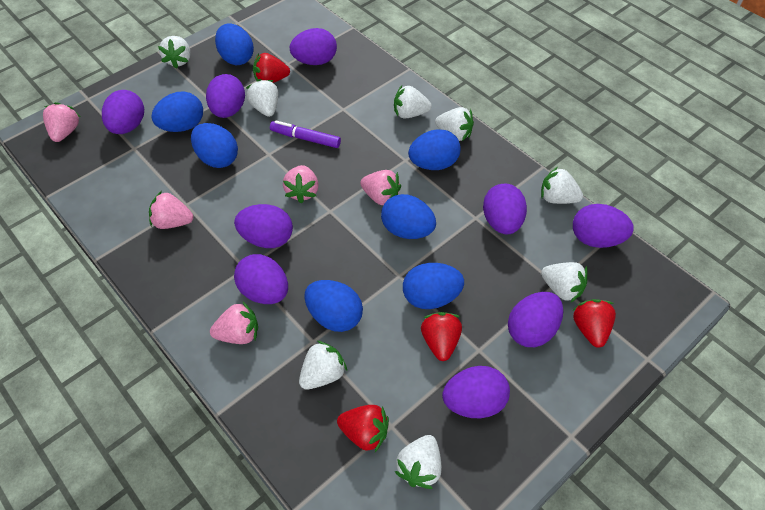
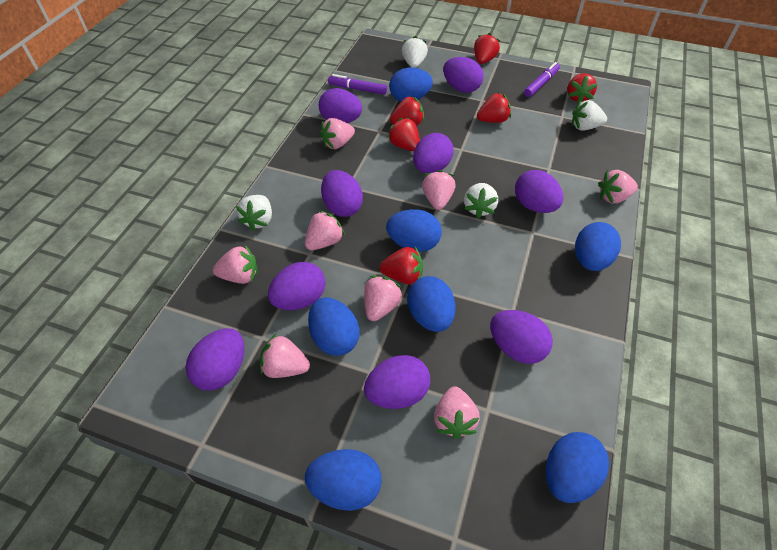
pink strawberry: [43,102,80,142] [149,191,194,229] [210,302,258,344] [283,165,319,203] [360,170,401,205] = 5 -> [213,245,258,284] [260,334,310,378] [305,210,345,250] [320,118,355,149] [364,276,403,321] [422,170,455,210] [434,386,480,439] [598,170,638,203] = 8
purple marker: [270,121,341,148] = 1 -> [328,74,387,95] [524,62,560,97] = 2
red strawberry: [253,53,290,83] [337,405,389,452] [421,312,462,361] [572,299,616,348] = 4 -> [379,247,423,284] [387,118,420,151] [390,96,424,126] [474,33,500,64] [477,93,511,123] [567,73,597,103] = 6
white strawberry: [158,36,190,69] [246,79,278,117] [299,341,347,390] [394,85,432,118] [395,435,441,489] [435,107,474,141] [541,167,583,204] [541,262,588,303] = 8 -> [236,195,272,231] [402,36,428,68] [464,183,498,218] [572,100,607,131] = 4

